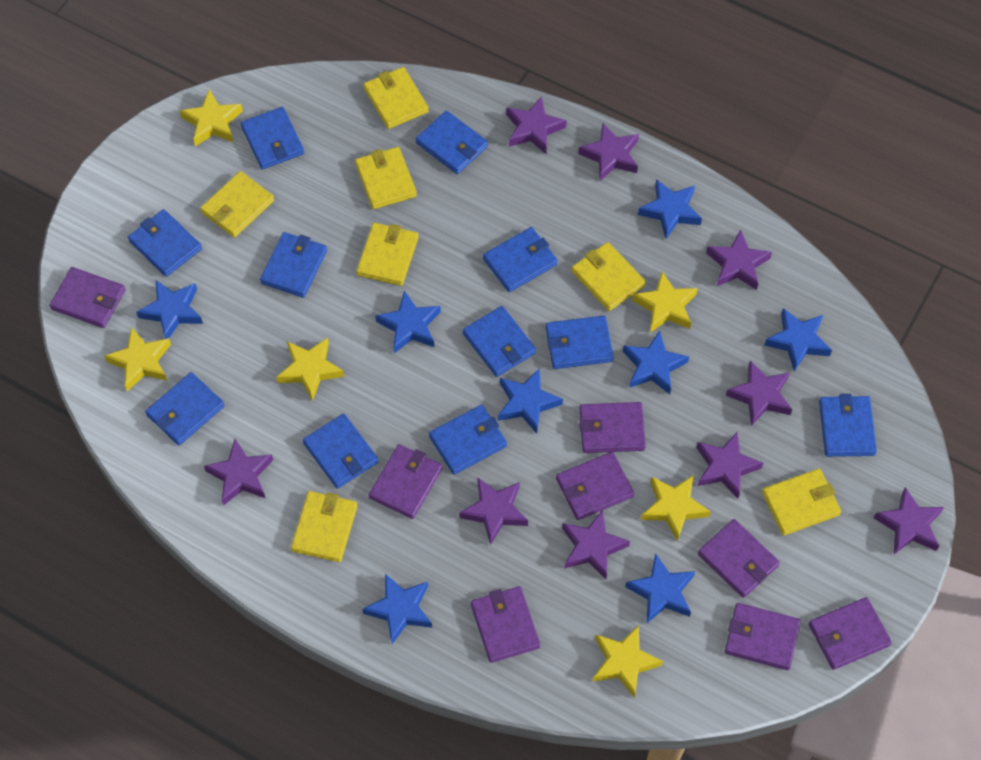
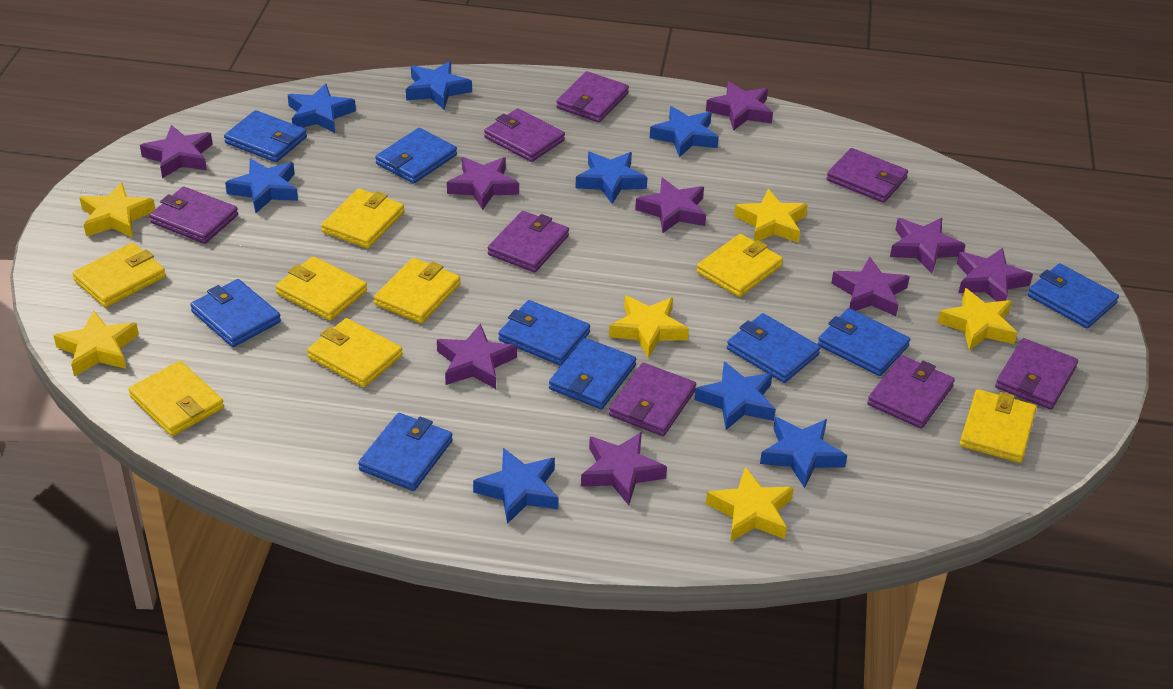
blue wallet: [128,209,202,277] [145,372,225,445] [241,107,304,169] [260,232,327,298] [303,413,379,489] [415,110,488,174] [429,404,507,475] [463,306,536,377] [483,227,558,292] [546,315,614,369] [819,394,877,457] = 11 -> [190,279,281,347] [224,110,307,162] [358,413,453,491] [375,128,457,184] [498,300,590,366] [549,338,636,409] [727,313,820,383] [818,308,910,376] [1028,263,1119,328] = 9
yellow wallet: [200,171,274,238] [291,491,358,562] [355,147,417,209] [356,223,418,286] [363,67,429,129] [571,242,646,311] [762,469,841,536] = 7 -> [72,243,166,307] [128,361,224,436] [275,256,367,321] [307,318,403,387] [322,189,404,249] [374,258,460,324] [697,234,783,297] [960,389,1037,463] = 8

